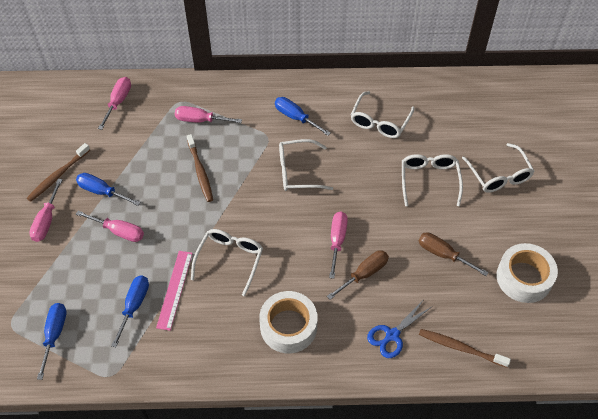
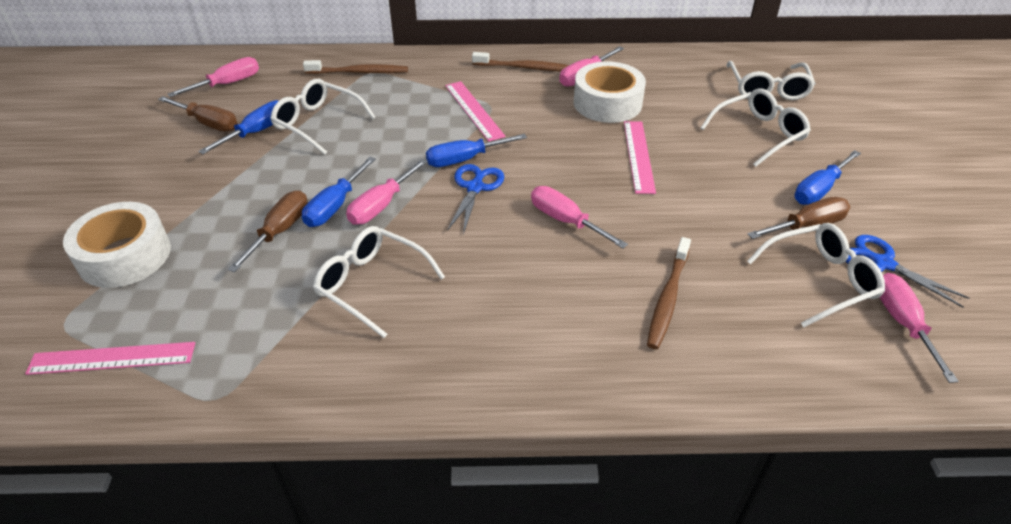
blue scissors: [367,301,431,358] = 1 -> [447,164,504,235] [845,235,970,308] = 2
brown screwdriver: [327,250,389,300] [419,232,489,276] = 2 -> [158,96,238,132] [228,191,307,272] [748,197,850,239] = 3
pink ruler: [156,251,193,331] = 1 -> [25,342,195,375] [445,81,506,142] [624,121,656,194] = 3

